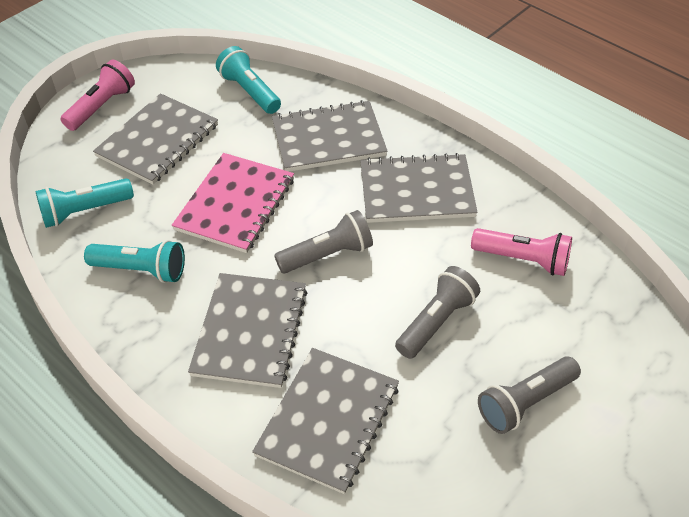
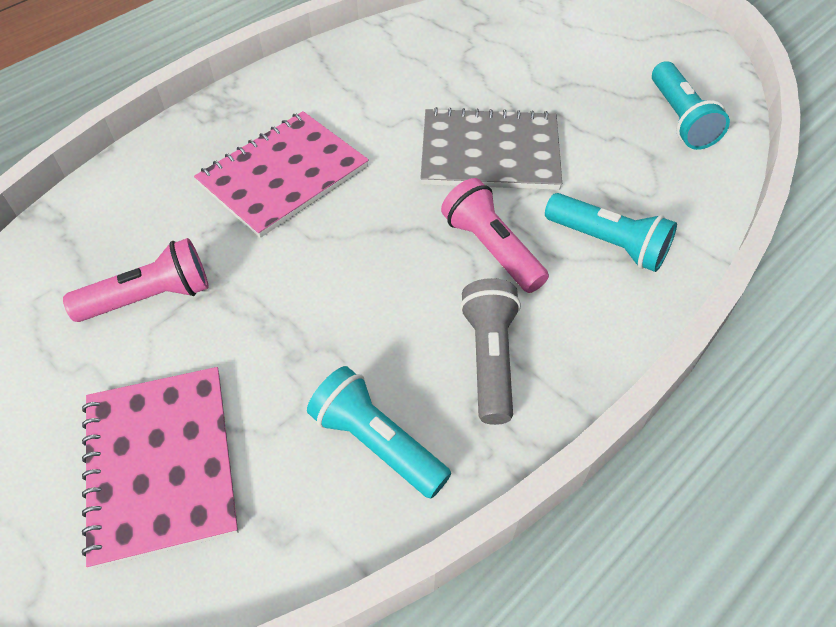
grey flashlight: [274,210,373,273] [395,266,480,359] [478,357,581,434] = 3 -> [460,278,521,425] = 1
grey notebook: [93,93,218,185] [188,273,307,388] [252,348,399,494] [272,100,388,172] [360,153,477,223] = 5 -> [420,107,562,190] = 1
pink notebook: [172,153,294,253] = 1 -> [82,367,238,569] [194,111,369,238] = 2

